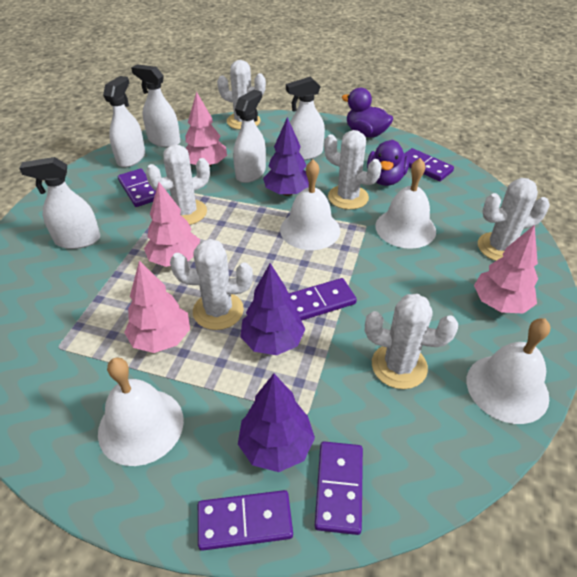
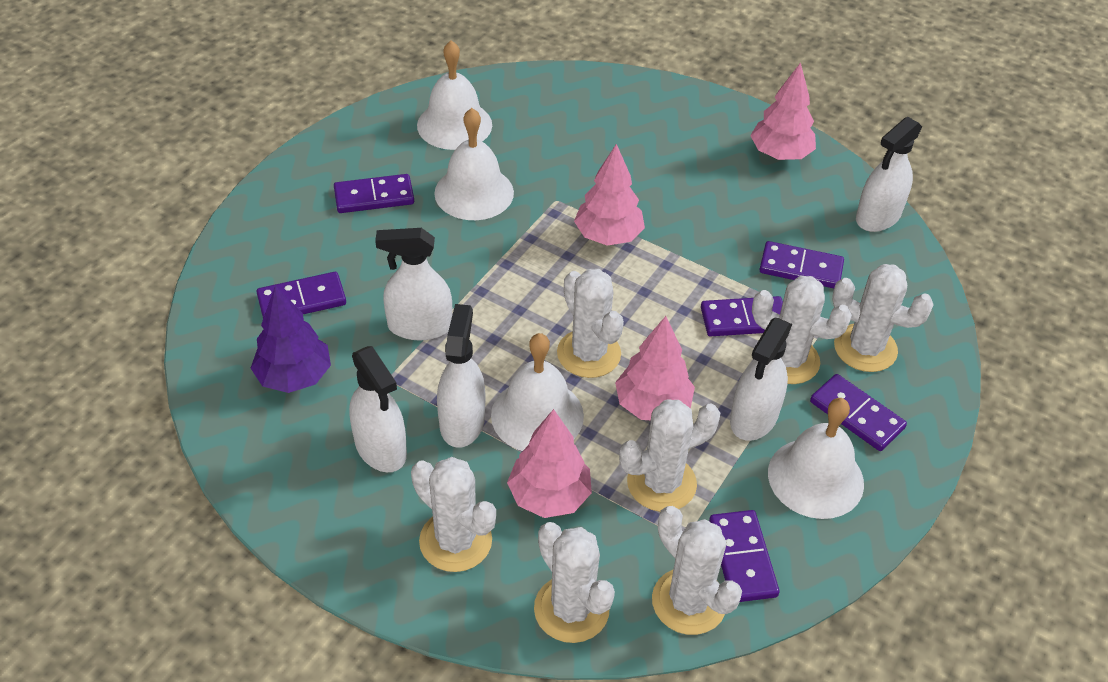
purple domino: [118,169,156,207] [198,490,293,551] [288,278,357,321] [315,442,363,535] [404,148,454,181] = 5 -> [256,272,346,318] [334,174,414,213] [701,296,783,336] [709,510,779,602] [759,241,844,288] [810,374,907,451] = 6
purple duck: [341,88,393,138] [367,140,409,186] = 2 -> none = 0
purple tree: [238,373,315,472] [240,263,305,355] [263,117,309,196] = 3 -> [251,285,331,393] = 1
white cactus: [145,144,210,225] [170,239,253,330] [217,60,266,130] [324,130,382,210] [365,294,458,389] [478,178,550,261] = 6 -> [411,457,496,572] [534,522,615,643] [557,269,624,378] [619,400,720,512] [652,506,742,635] [752,276,852,384] [832,264,934,372] = 7

